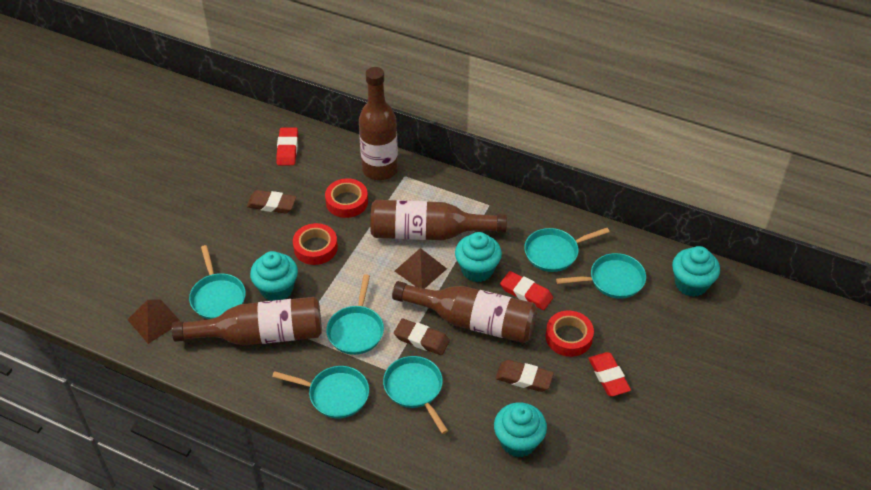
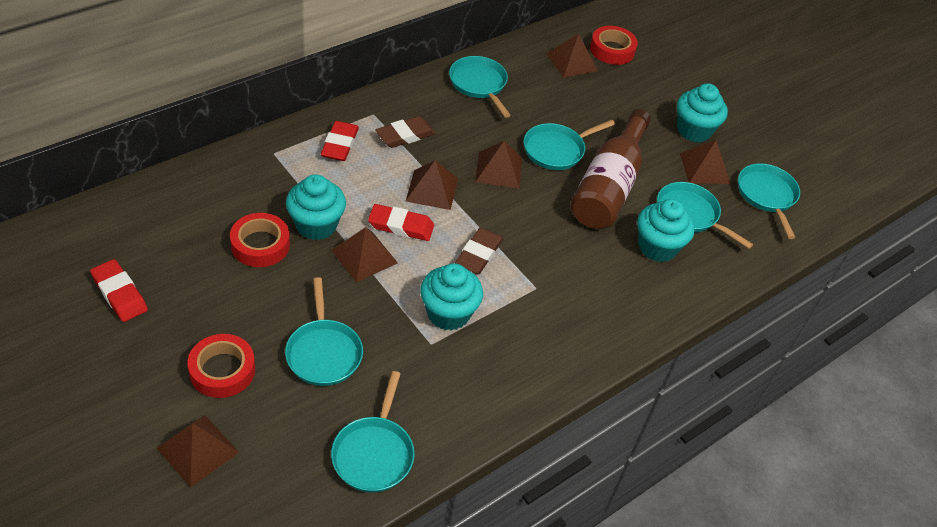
brown bottle: [172,297,322,345] [359,67,398,180] [370,200,507,240] [392,281,537,343] = 4 -> [571,109,651,229] = 1
brown eraser: [247,190,297,213] [394,319,450,355] [496,360,554,392] = 3 -> [375,116,436,148] [455,228,503,274] = 2
brown pyramid: [128,299,180,344] [395,248,447,289] = 2 -> [157,416,239,487] [331,227,398,282] [406,160,458,210] [475,141,522,189] [546,33,598,78] [680,140,730,184] = 6

